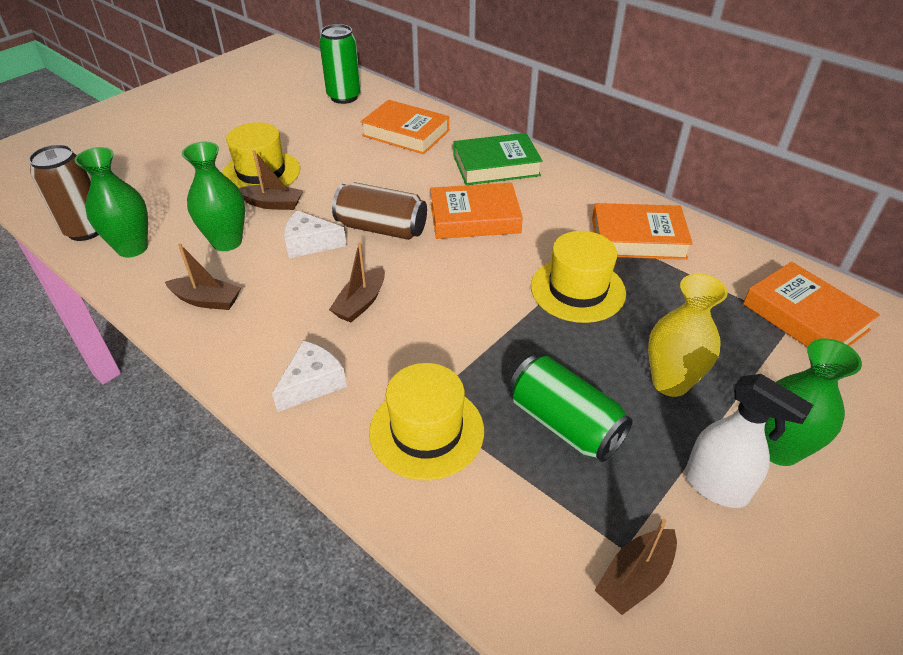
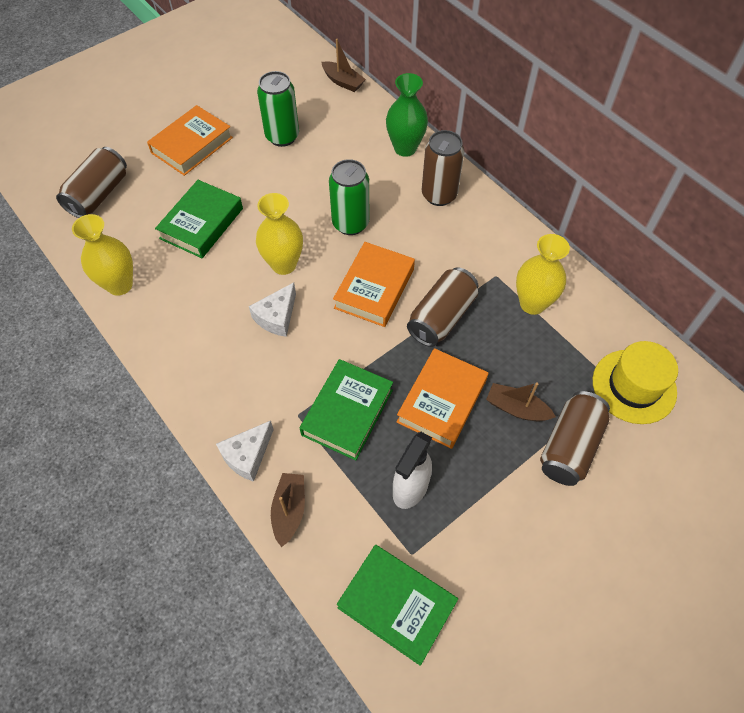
brown boat: [165,243,241,310] [239,150,303,210] [329,242,385,323] [594,518,677,615] = 4 -> [271,473,305,547] [321,39,366,92] [486,382,556,421] = 3
brown can: [29,144,99,241] [332,182,427,240] = 2 -> [56,147,127,218] [407,267,478,347] [422,130,464,206] [540,391,610,486] = 4
green book: [454,133,543,185] = 1 -> [155,180,243,258] [300,359,393,460] [337,545,458,666] = 3
green vase: [74,147,148,257] [182,142,245,251] [764,338,862,466] = 3 -> [386,73,428,157] = 1
orange book: [361,100,449,154] [430,183,523,239] [592,203,693,260] [743,262,880,347] = 4 -> [147,105,233,176] [333,242,415,327] [397,348,489,449] = 3
yellow hat: [222,122,300,188] [369,363,484,480] [531,231,626,323] = 3 -> [593,341,678,424] = 1
yellow vase: [648,274,728,397] = 1 -> [72,214,133,296] [256,193,303,275] [516,234,570,315] = 3

